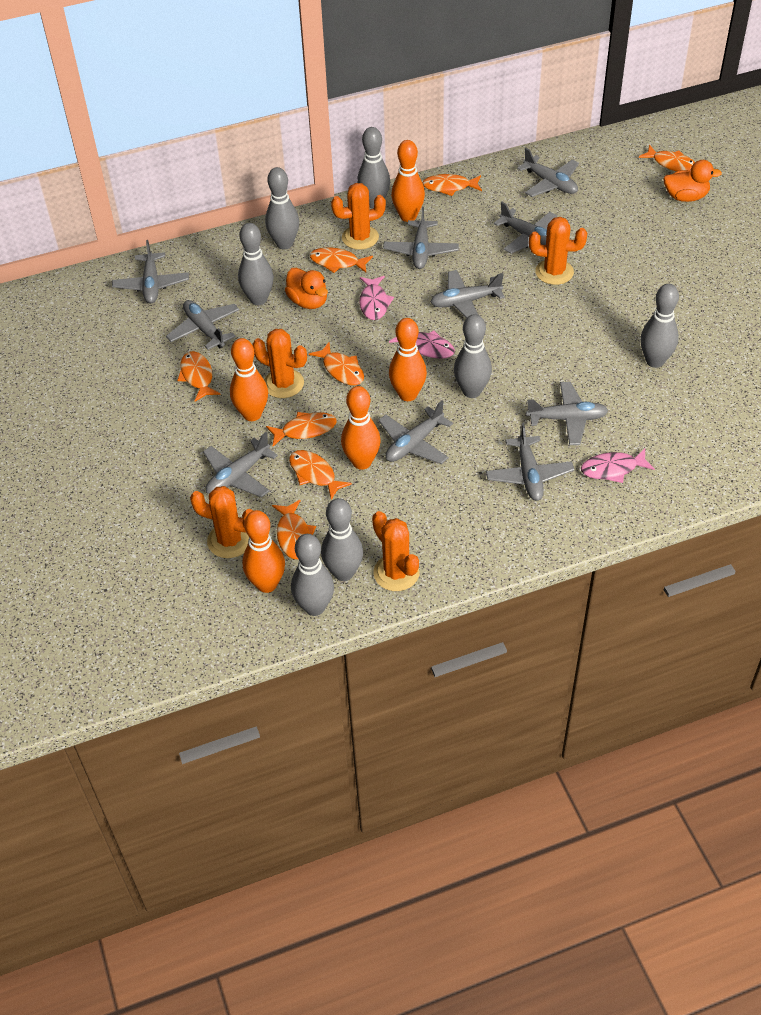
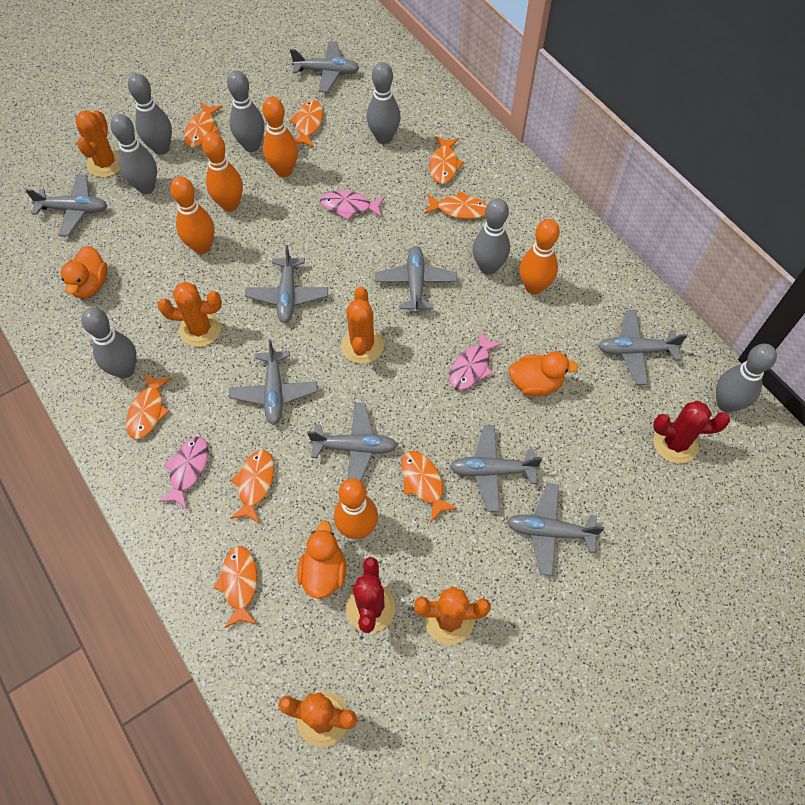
grey plane: [112,240,189,303] [166,300,239,350] [203,432,278,497] [378,400,453,464] [383,207,459,269] [430,270,505,319] [486,423,574,501] [494,202,557,254] [517,148,579,197] [526,382,608,445] = 10 -> [25,174,107,237] [229,340,318,425] [245,245,328,323] [290,41,360,92] [307,403,397,481] [375,246,457,313] [450,425,542,511] [507,483,604,576] [598,310,687,385] = 9
orange duck: [285,268,328,309] [663,160,722,202] = 2 -> [61,246,108,299] [297,521,346,599] [509,351,579,396] = 3
red cactus: none = 0 -> [346,557,396,633] [653,401,730,464] = 2

